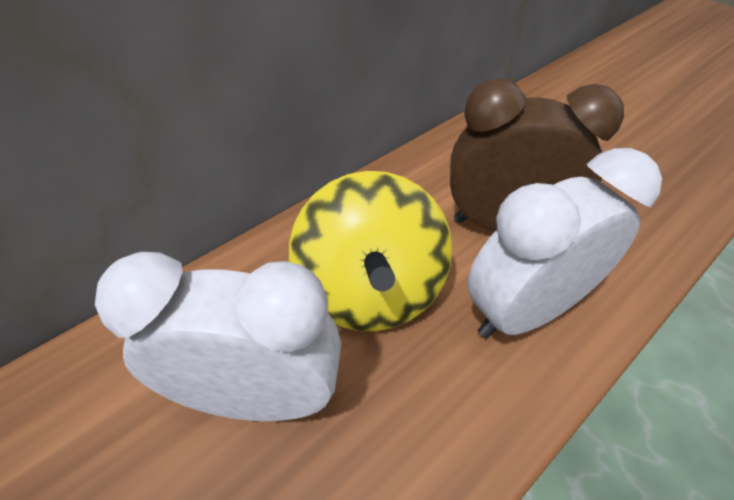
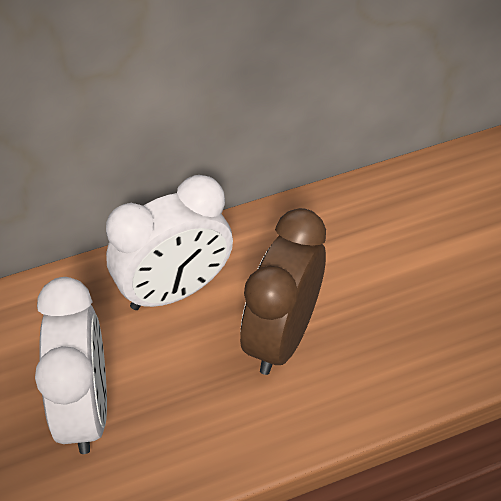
yellow spinning top: [289,171,453,331] = 1 -> none = 0

